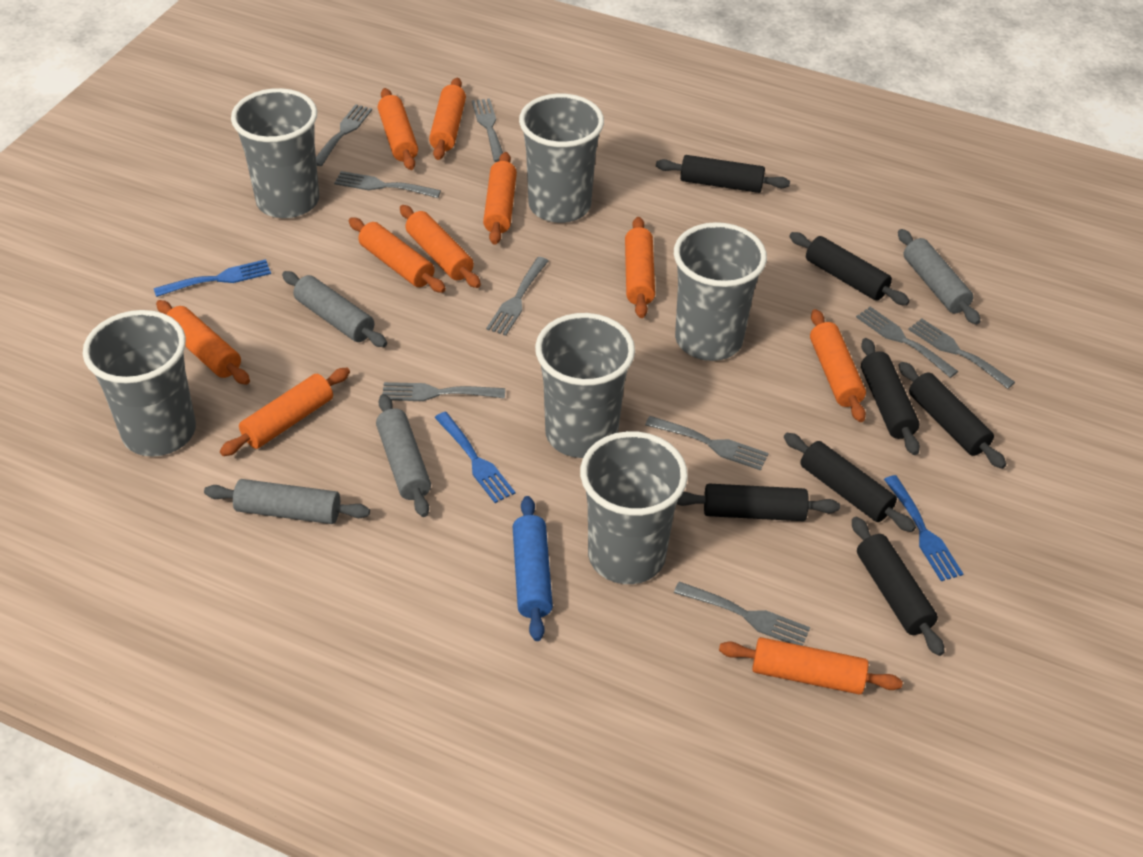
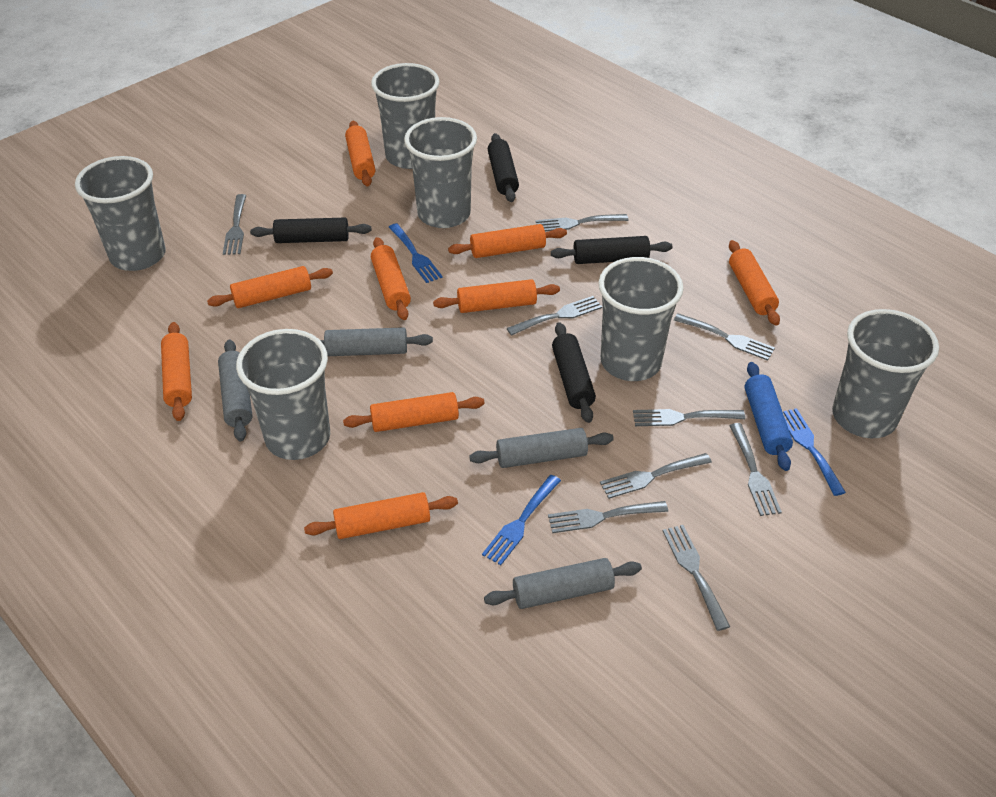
black rolling pin: [656,155,790,193] [677,484,840,521] [784,433,916,532] [789,232,910,305] [852,517,945,656] [861,338,920,455] [898,362,1006,469] = 7 -> [250,218,371,243] [488,133,519,202] [551,236,672,264] [552,322,596,423] = 4
orange rolling pin: [156,300,250,385] [220,367,350,456] [349,217,446,293] [378,88,418,170] [400,205,481,288] [429,78,466,160] [483,152,517,245] [625,217,655,318] [719,637,903,695] [810,309,866,422] = 10 -> [161,322,192,421] [207,266,333,308] [304,492,458,539] [343,392,484,432] [345,121,375,186] [371,237,411,320] [433,279,560,313] [448,224,567,258] [729,240,780,326] = 9

